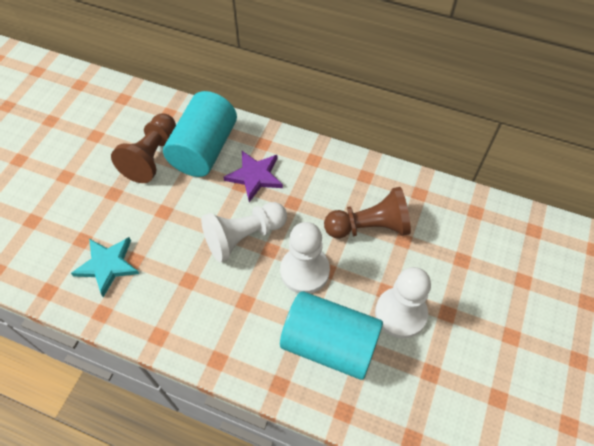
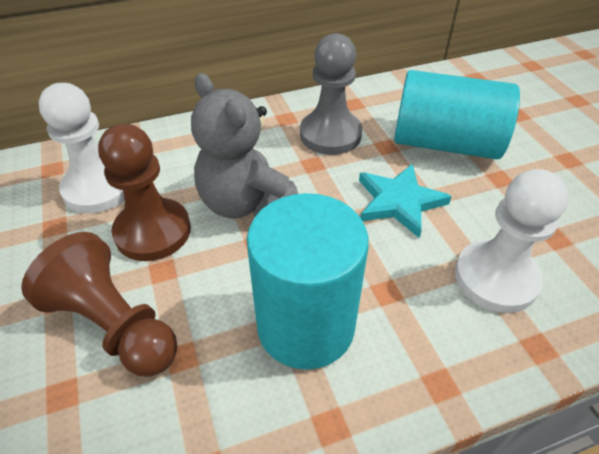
grey pawn: none = 0 -> [300,33,362,155] = 1
grey teddy bear: none = 0 -> [191,73,298,219] = 1
purple star: [223,151,283,202] = 1 -> none = 0
white pawn: [201,202,287,262] [280,222,330,293] [375,267,431,338] = 3 -> [39,83,125,213] [455,169,569,313] = 2

